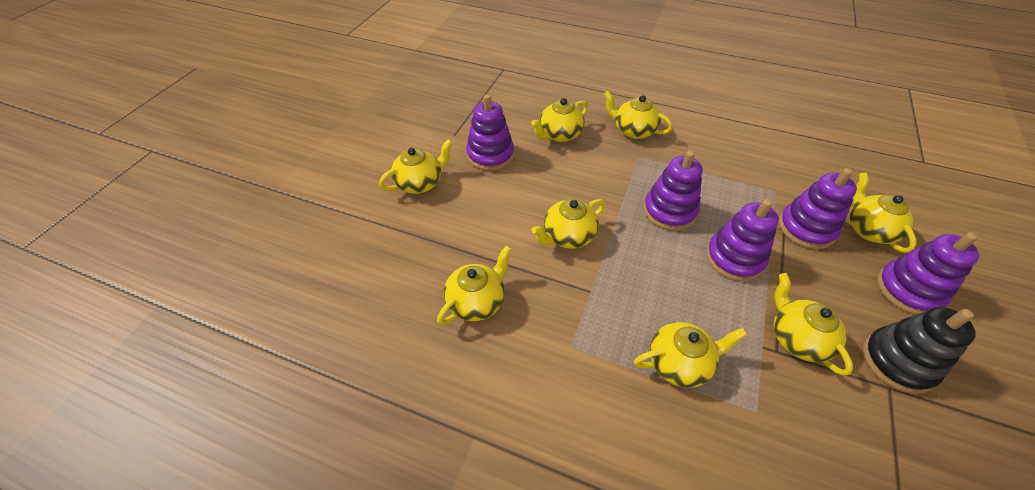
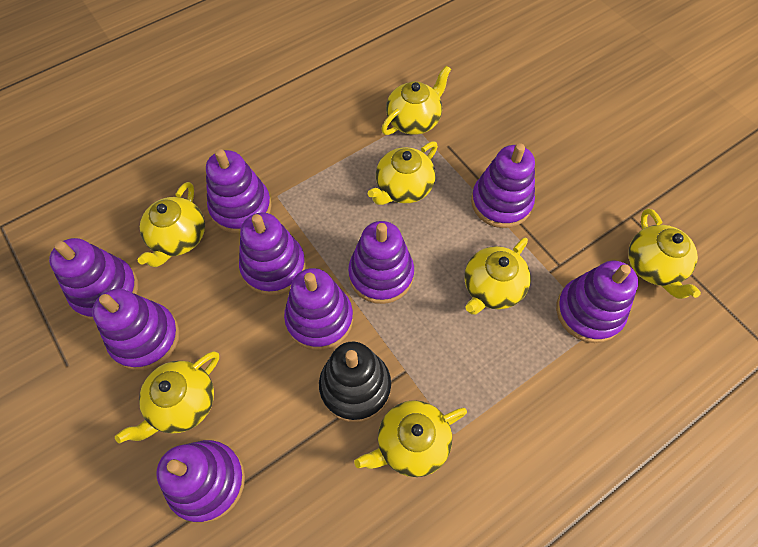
purple stacking toy: [466,94,514,171] [643,151,702,231] [706,199,779,282] [779,168,857,249] [877,232,979,315] = 5 -> [49,238,138,320] [92,289,180,371] [156,440,245,523] [206,149,272,234] [239,212,306,296] [284,268,353,351] [348,221,414,304] [471,143,535,228] [556,261,638,343] = 9
yellow teapot: [379,139,453,194] [437,246,512,325] [531,98,588,142] [531,199,605,249] [604,91,673,139] [634,322,747,388] [773,273,853,376] [849,172,916,253] = 8 -> [115,351,219,443] [138,182,205,267] [354,400,467,477] [368,141,438,205] [381,66,451,135] [464,238,531,315] [628,208,701,299] = 7

